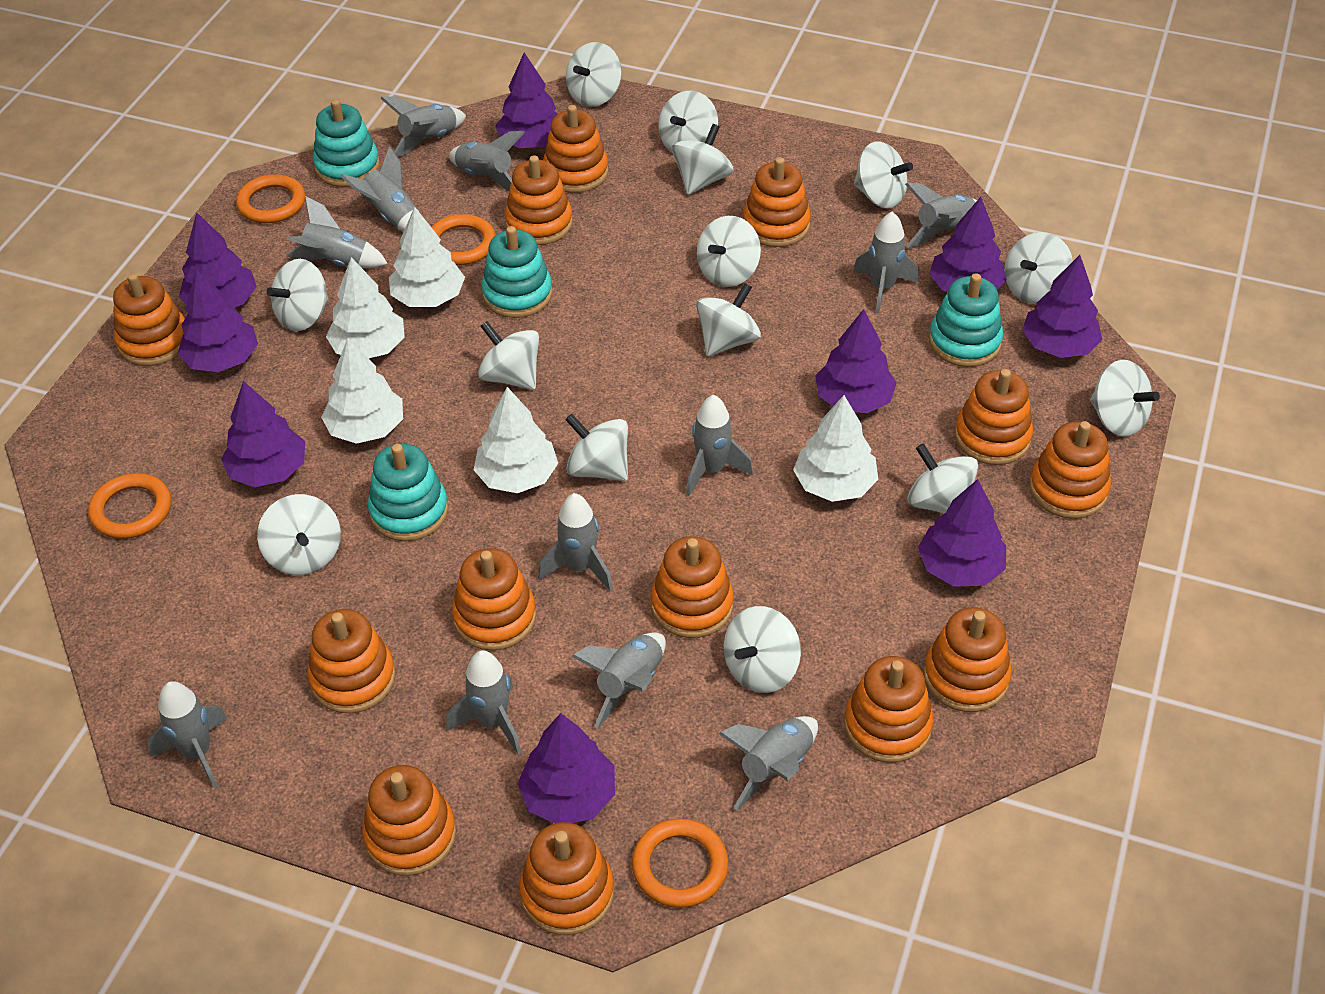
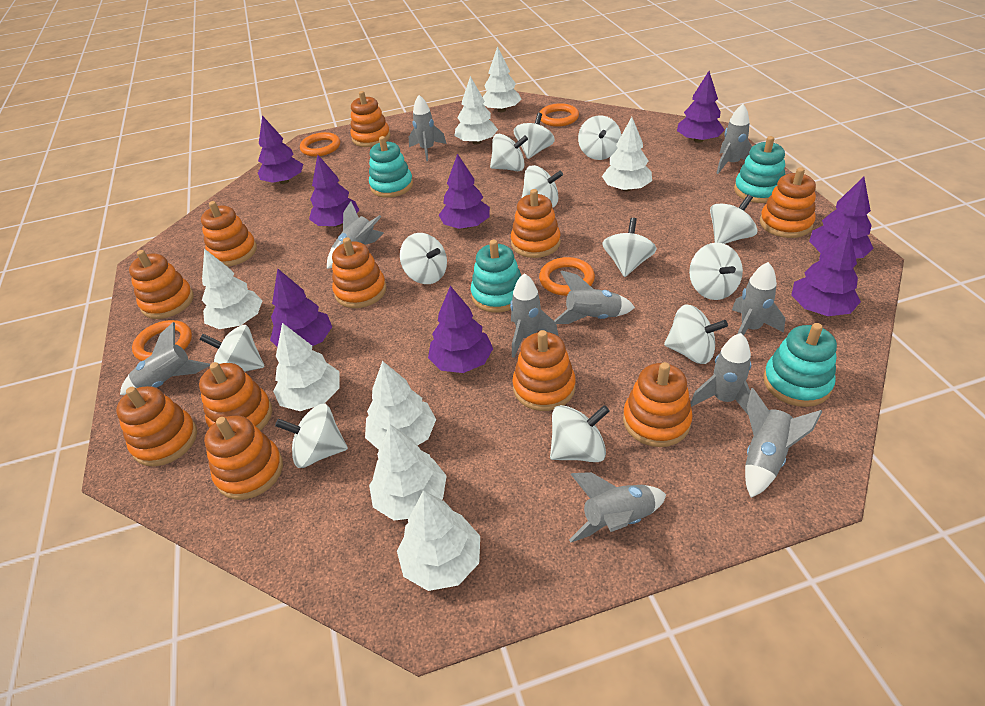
grey rocket: [148,681,228,788] [286,196,388,268] [340,146,419,232] [380,96,466,157] [446,650,521,754] [449,131,525,191] [538,493,613,591] [571,632,666,728] [686,394,753,496] [718,716,818,810] [853,211,918,314] [905,183,977,248] = 12 -> [120,322,210,395] [327,201,384,269] [409,95,447,161] [510,273,559,358] [554,270,635,324] [569,472,666,542] [691,333,751,416] [717,104,752,174] [732,262,785,335] [745,388,823,498] = 10
orange stacking toy: [113,273,185,366] [307,609,396,713] [362,765,456,876] [452,548,536,651] [505,156,573,245] [519,822,614,935] [543,105,608,193] [651,536,734,638] [743,157,811,247] [844,656,933,763] [923,607,1012,712] [955,369,1033,465] [1029,421,1111,519] = 13 -> [116,386,197,466] [129,250,194,319] [199,362,272,431] [201,201,257,266] [204,415,283,500] [332,237,387,308] [350,91,390,147] [511,189,561,258] [512,330,576,411] [623,362,693,447] [760,167,816,238] = 11
purple tree: [178,269,258,372] [179,212,257,308] [221,381,305,487] [495,52,558,148] [517,713,615,824] [815,309,897,413] [918,479,1006,587] [929,197,1007,292] [1022,255,1102,358] = 9 -> [258,115,303,184] [270,269,332,347] [309,155,359,227] [428,286,493,373] [439,154,490,229] [677,71,724,143] [791,228,861,316] [809,177,874,259] = 8
white spinning top: [257,494,341,575] [267,259,329,331] [478,321,539,390] [565,414,628,481] [566,42,622,107] [658,91,718,152] [672,124,734,195] [696,283,761,357] [697,216,761,287] [724,606,801,693] [854,142,913,208] [907,443,978,514] [1005,232,1073,304] [1090,360,1160,437] = 14 -> [199,325,264,372] [275,404,348,468] [400,233,447,284] [490,134,528,171] [514,113,555,159] [521,165,563,207] [550,405,610,462] [578,115,621,160] [602,218,657,277] [664,304,728,364] [689,243,743,300] [710,195,758,244] = 12
white tree: [321,338,403,444] [326,257,405,358] [389,207,465,307] [474,387,558,493] [793,395,878,502] = 5 -> [202,249,263,329] [273,323,340,411] [365,361,436,450] [369,424,447,521] [397,490,480,591] [455,76,498,145] [483,46,522,112] [602,117,652,192] = 8

